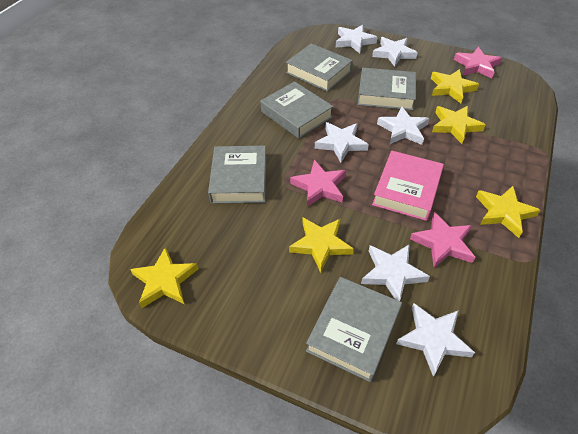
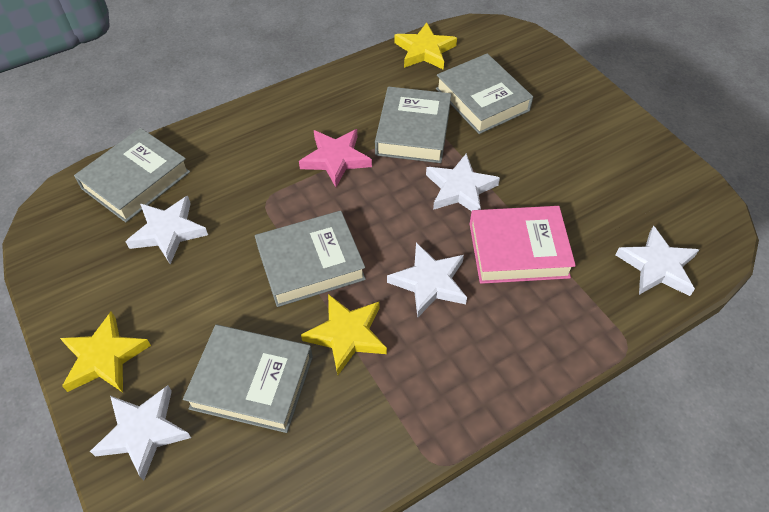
pink star: [290,160,346,207] [410,212,475,268] [454,47,502,78] = 3 -> [299,129,372,187] = 1
white star: [315,122,369,162] [336,25,377,53] [361,244,430,301] [372,37,418,67] [377,107,430,145] [396,303,475,377] = 6 -> [90,385,191,481] [125,196,208,264] [387,243,467,318] [426,153,500,211] [615,226,699,296] = 5
yellow star: [130,247,199,308] [289,218,354,273] [431,69,479,103] [432,106,486,144] [476,186,541,238] = 5 -> [60,312,151,393] [301,294,387,375] [394,22,457,70] = 3

